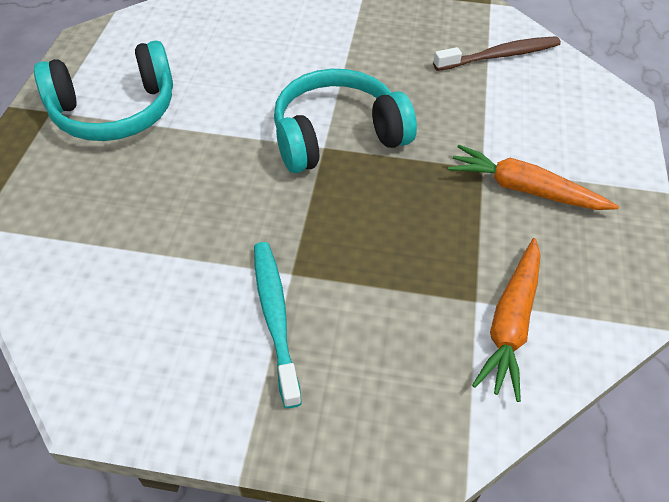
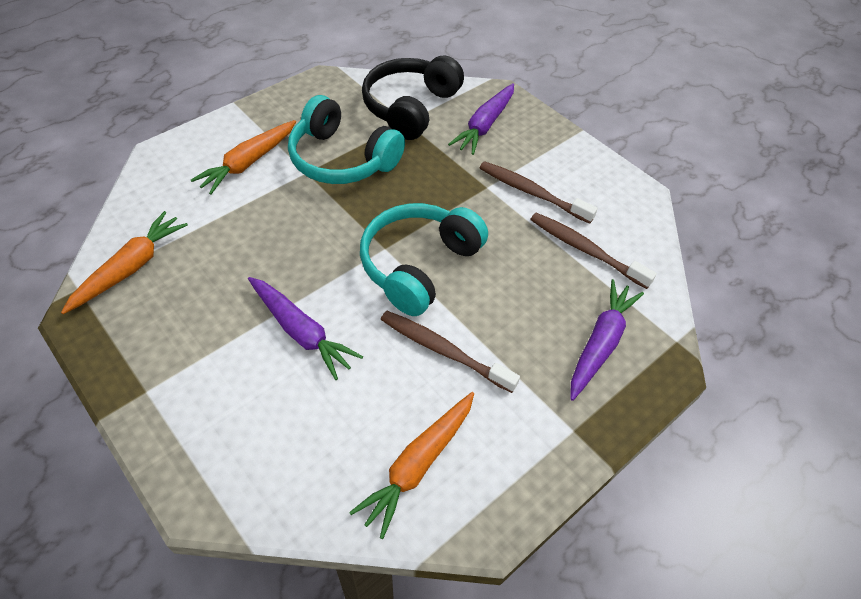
black headphones: none = 0 -> [362,55,464,140] = 1
brown toothbrush: [433,36,561,71] = 1 -> [381,311,520,393] [480,161,598,224] [530,213,657,289] = 3
orange carrot: [448,145,619,210] [472,238,541,402] = 2 -> [61,211,188,314] [191,120,296,194] [349,392,474,539] = 3
purple carrot: none = 0 -> [248,277,363,380] [448,83,514,155] [571,279,644,401] = 3
turquoise toothbrush: [254,242,302,408] = 1 -> none = 0

